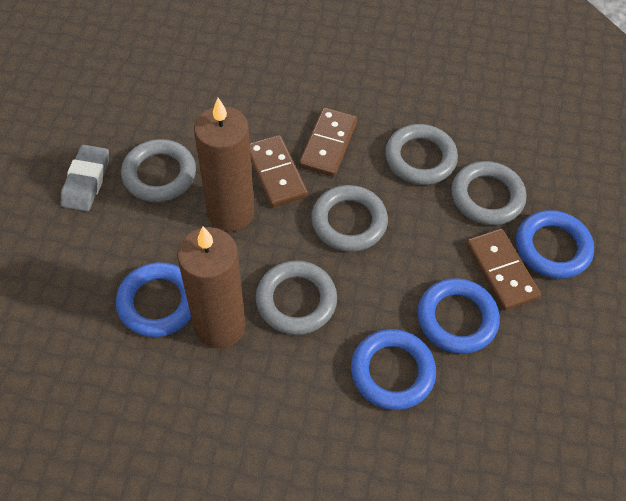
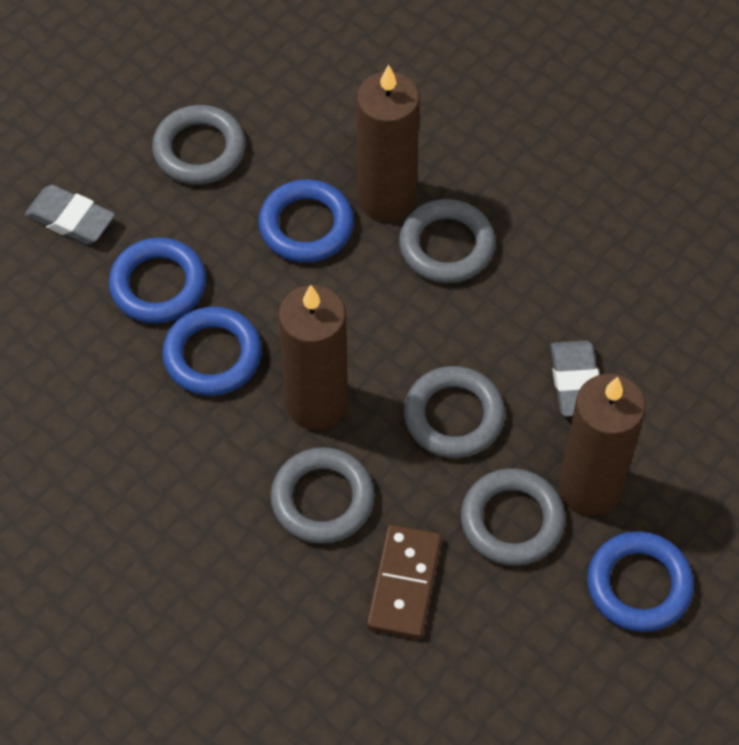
brown candle: [177,227,246,349] [194,98,254,232] = 2 -> [278,285,348,430] [357,65,420,221] [559,374,646,516] = 3
brown domino: [250,135,308,207] [299,108,357,177] [466,229,541,311] = 3 -> [367,525,442,639] = 1
grey eraser: [61,145,109,211] = 1 -> [25,185,115,244] [550,340,599,417] = 2

